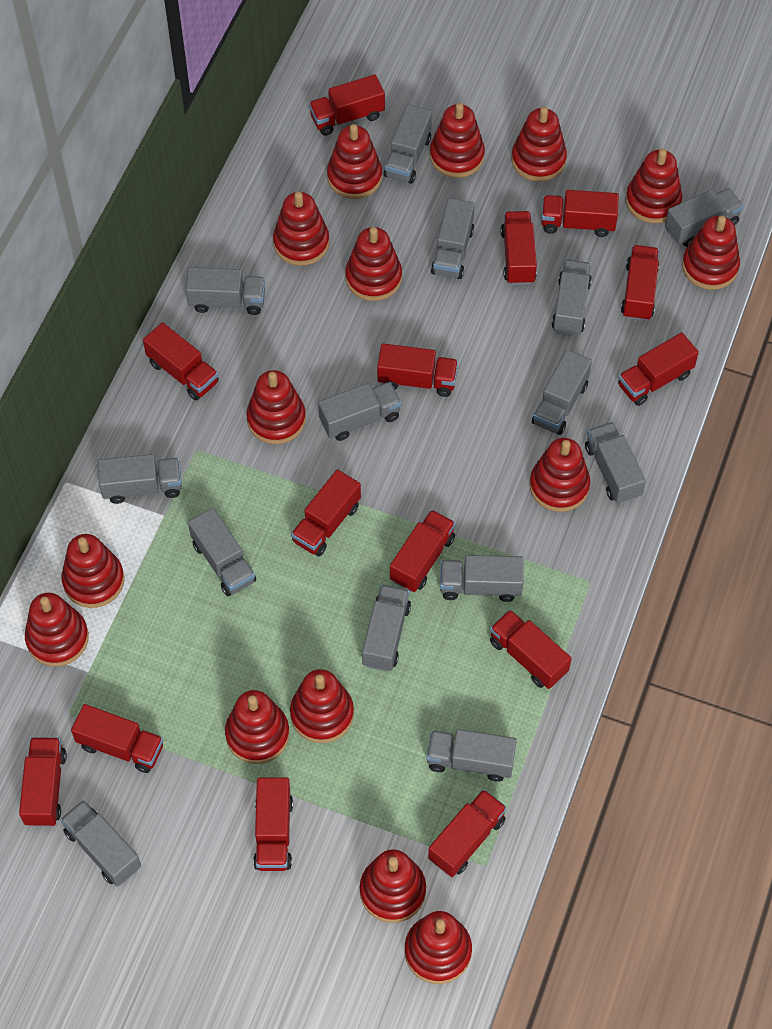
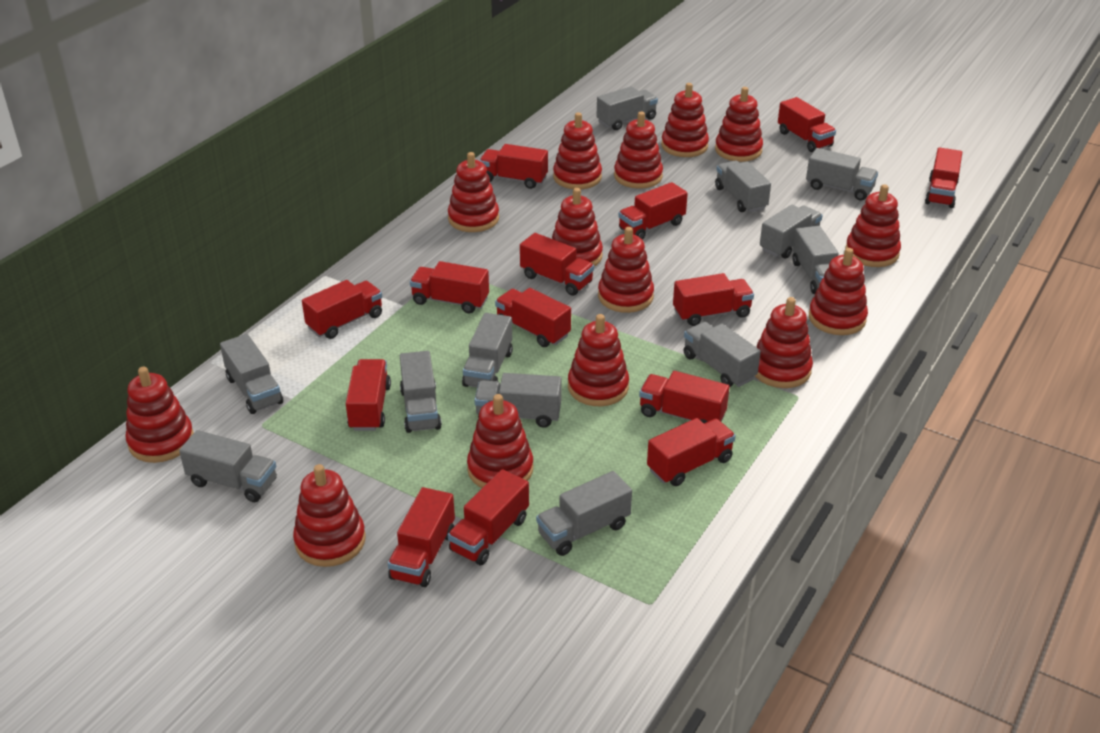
grey truck: [60,800,141,887] [98,454,182,504] [186,267,265,315] [188,508,256,596] [318,382,401,441] [362,584,411,671] [384,104,432,184] [426,729,517,782] [431,198,475,279] [440,555,524,602] [532,350,592,435] [552,260,592,336] [585,422,646,504] [665,188,743,247] = 14 -> [179,430,277,502] [220,334,283,414] [400,351,442,433] [462,313,513,387] [474,373,562,428] [536,471,632,556] [597,86,658,130] [683,322,761,387] [715,161,771,212] [760,205,823,259] [792,226,839,294] [806,148,878,201] = 12
red stacking toy: [25,593,89,667] [62,534,124,608] [225,690,289,764] [246,370,306,444] [273,191,329,266] [290,669,354,743] [327,124,382,199] [345,227,402,301] [360,849,426,923] [405,911,472,984] [430,103,485,178] [511,107,567,182] [530,438,590,512] [626,149,682,223] [682,216,740,290] = 15 -> [126,367,194,463] [293,464,366,567] [448,152,499,232] [467,394,533,488] [552,188,603,267] [553,112,602,189] [568,314,629,406] [598,227,654,313] [614,112,663,189] [661,83,709,157] [715,87,763,162] [755,297,813,388] [809,248,868,335] [845,184,901,267] = 14

